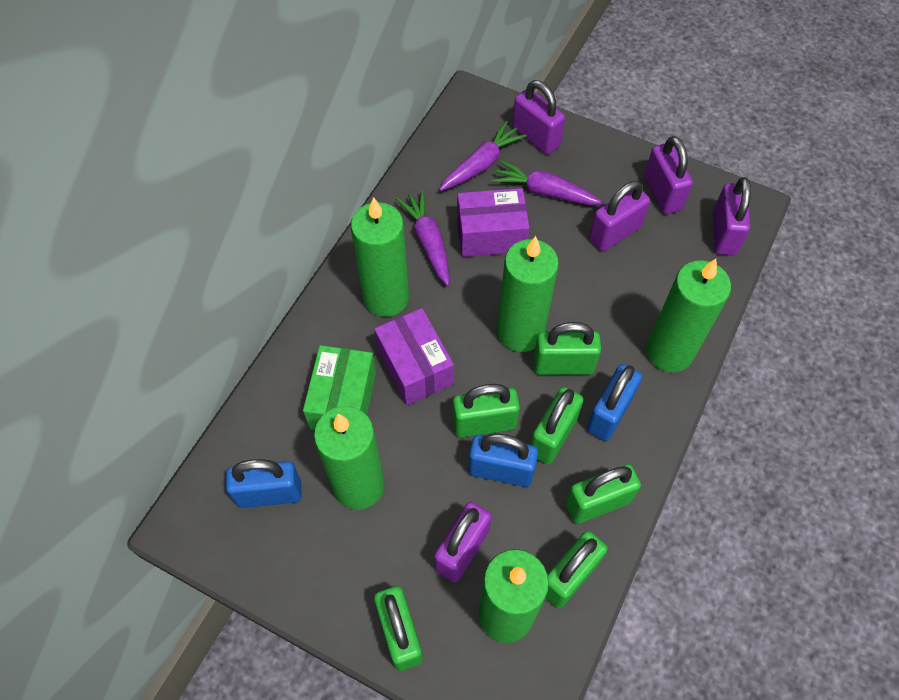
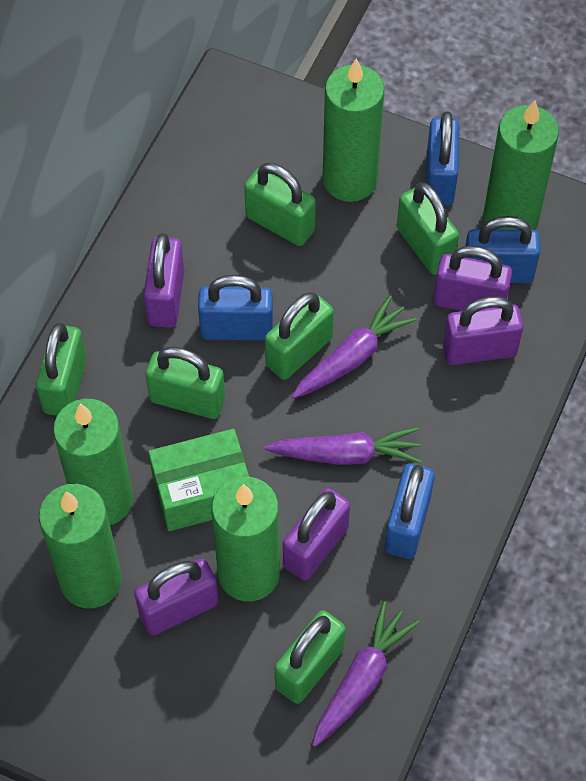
blue padlock: [226,459,302,508] [468,434,538,487] [587,364,642,441] = 3 -> [198,275,273,341] [385,463,435,559] [426,111,459,206] [465,216,541,283] = 4
purple box: [374,308,454,405] [457,188,530,257] = 2 -> none = 0

